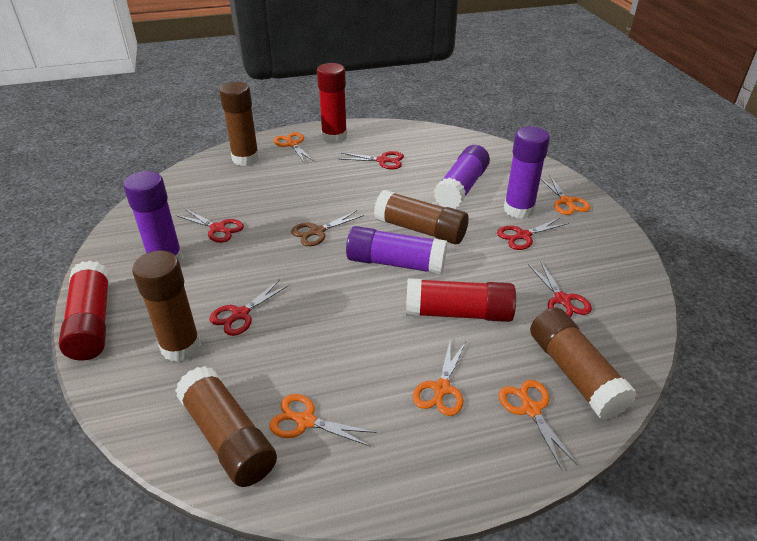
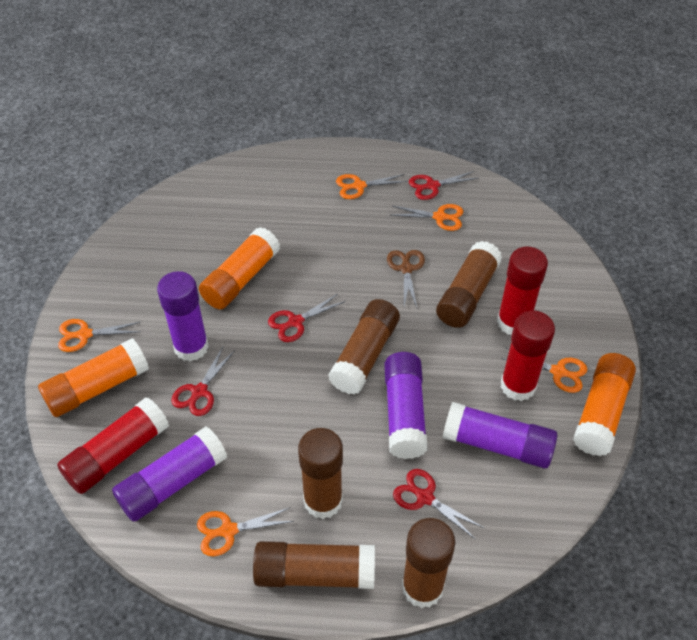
orange glue stick: none = 0 -> [38,338,149,417] [199,227,280,310] [573,353,636,456] = 3
red scissors: [176,208,244,243] [209,280,290,336] [339,151,404,169] [497,217,569,250] [528,261,592,317] = 5 -> [171,347,235,416] [268,294,345,342] [393,469,484,539] [409,171,478,200] = 4

